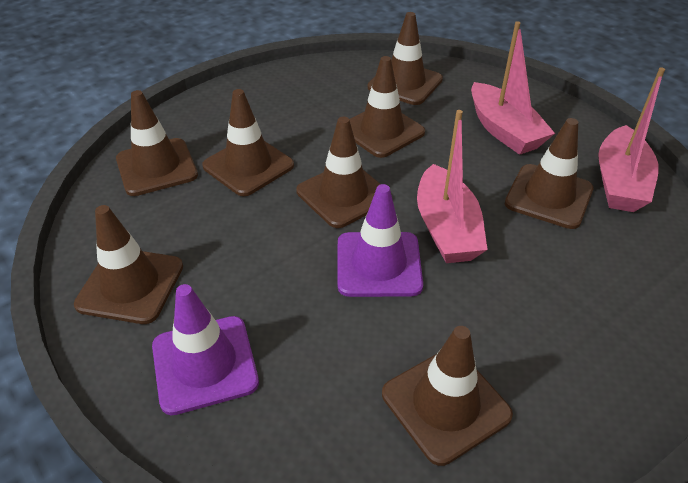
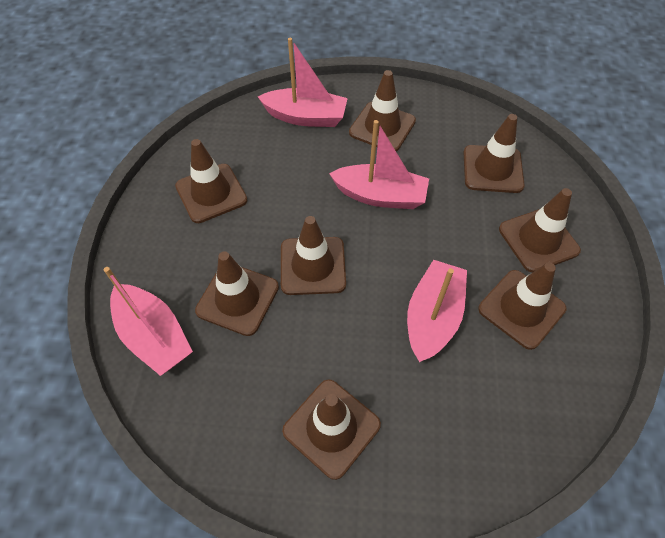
pink boat: [417,110,488,263] [471,21,555,155] [598,67,665,212] = 3 -> [104,267,193,376] [258,38,348,127] [329,120,429,209] [407,260,467,362] = 4
purple traffic cone: [152,284,259,415] [338,184,423,297] = 2 -> none = 0

